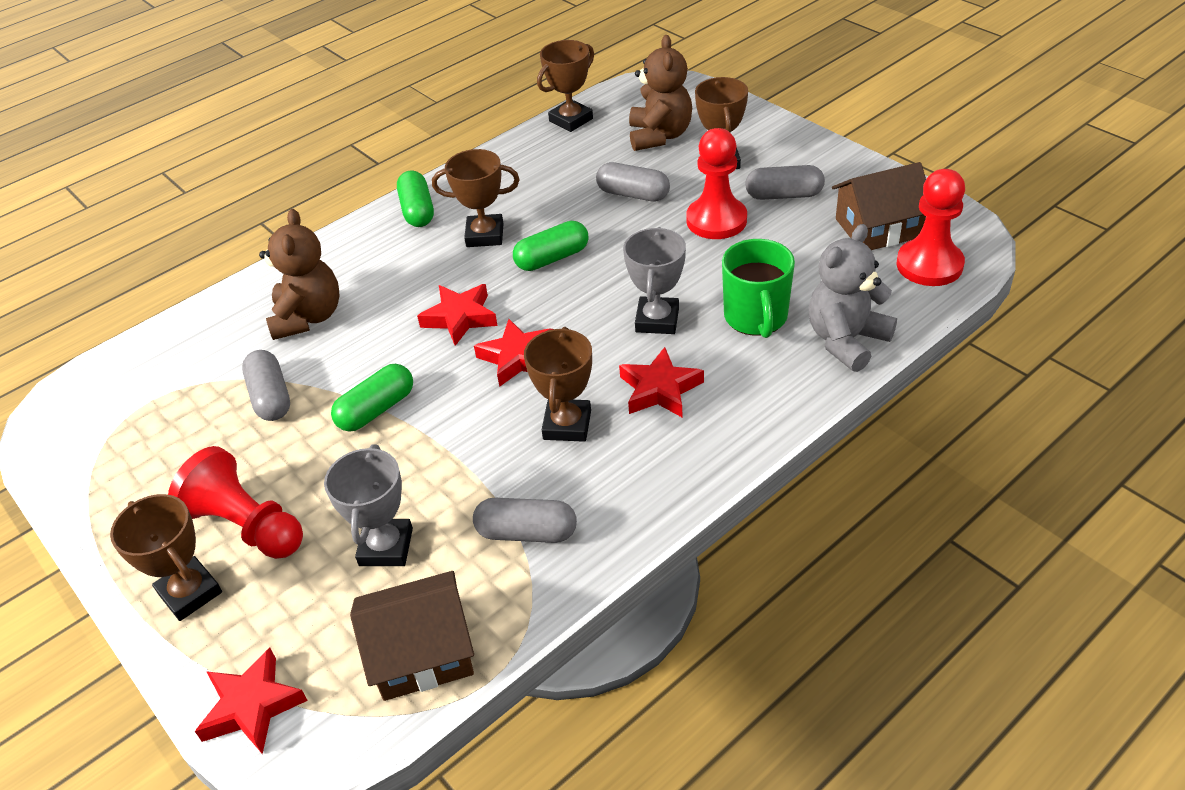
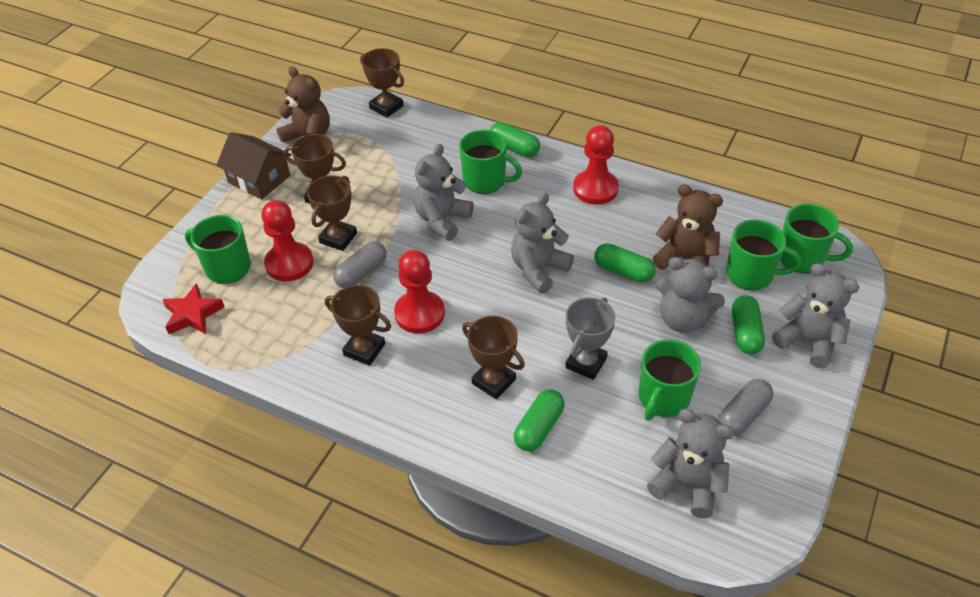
brown house: [350,571,474,701] [832,162,926,250] = 2 -> [216,132,291,199] = 1
green capsule: [331,364,413,432] [397,170,434,227] [513,221,589,271] = 3 -> [490,122,540,157] [514,389,565,451] [594,243,656,283] [732,295,765,355] = 4
green mug: [722,239,795,338] = 1 -> [185,215,251,284] [459,129,522,194] [639,340,701,421] [726,220,801,290] [780,203,853,273] = 5
grey capsule: [242,350,290,421] [473,498,577,543] [596,162,670,202] [745,165,825,200] = 4 -> [333,241,387,288] [719,379,773,436] = 2
grey teddy bear: [808,224,897,372] = 1 -> [414,144,474,241] [511,192,574,294] [647,409,734,519] [656,257,725,333] [772,263,859,368] = 5
grey trophy: [324,444,413,566] [623,227,686,334] = 2 -> [565,297,615,380] = 1
red star: [195,648,308,754] [417,284,498,346] [474,319,553,387] [619,347,704,417] = 4 -> [162,283,224,334] = 1

